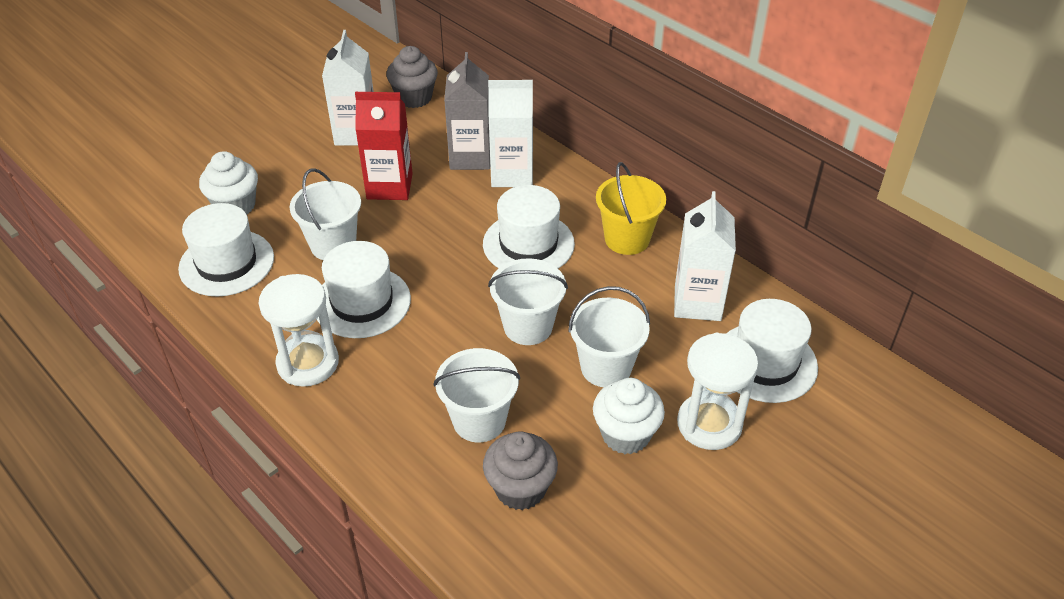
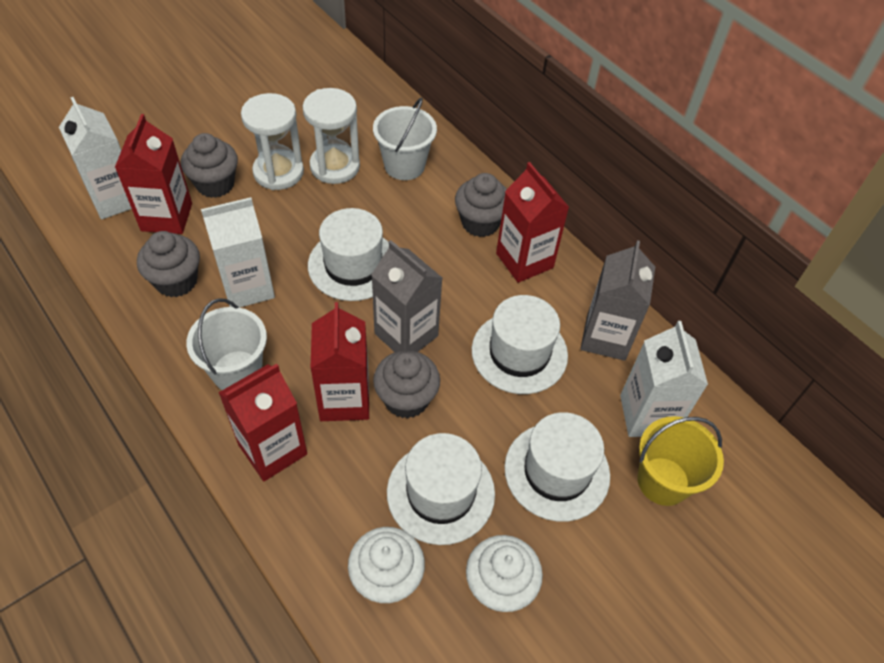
grey carton: [444,52,490,170] = 1 -> [371,240,442,352] [580,240,655,361] = 2
grey cupcake: [386,46,438,108] [483,431,558,510] = 2 -> [137,231,200,297] [181,133,238,198] [373,350,440,418] [455,173,507,237] = 4
red carton: [355,92,413,200] = 1 -> [115,114,192,234] [218,364,307,481] [310,302,369,421] [496,162,569,283] = 4
white bucket: [290,168,361,260] [433,348,520,442] [488,258,568,345] [568,286,650,387] = 4 -> [186,298,267,390] [373,98,437,180] = 2

